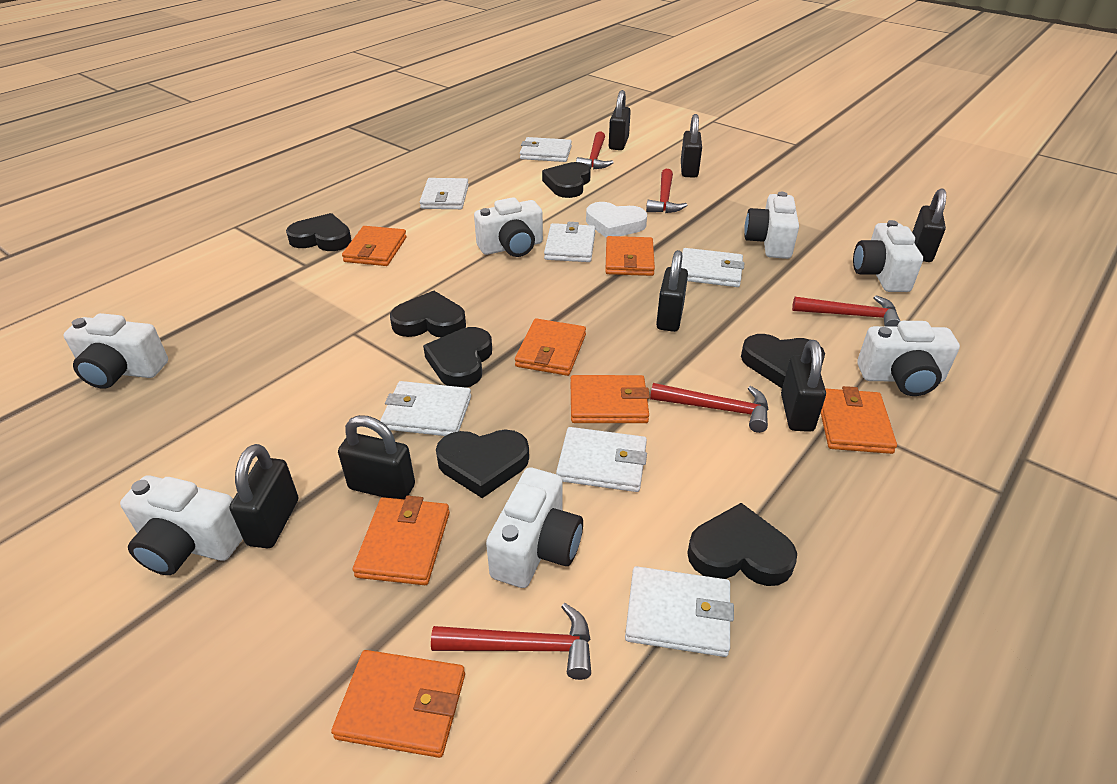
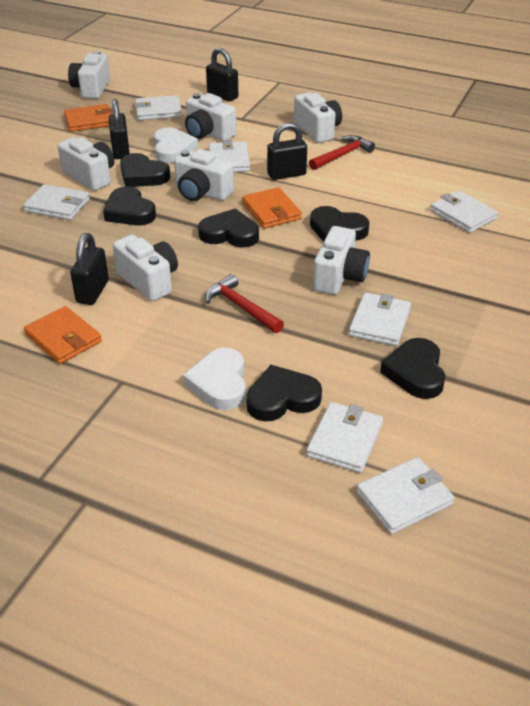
black heart: [286,213,352,251] [390,291,466,337] [423,327,492,388] [436,430,529,498] [542,162,591,198] [687,503,797,586] [741,334,825,388] = 7 -> [103,186,156,225] [120,153,170,187] [198,209,259,247] [246,365,322,421] [310,206,370,242] [380,338,445,399] = 6
black padlock: [230,444,298,548] [338,415,415,499] [609,90,631,150] [656,250,688,332] [681,114,702,178] [781,340,826,432] [912,189,946,262] = 7 -> [70,233,109,305] [109,99,130,159] [206,48,238,101] [267,122,307,180] = 4
orange wallet: [331,650,465,758] [342,226,407,266] [353,496,450,585] [515,318,586,376] [571,375,650,423] [605,236,655,276] [821,386,897,454] = 7 -> [24,306,102,364] [64,104,113,132] [242,187,302,229] = 3
red hammer: [431,603,591,680] [576,131,614,170] [646,169,687,213] [650,383,769,433] [792,295,900,327] = 5 -> [205,274,284,333] [309,135,375,170] = 2
white heart: [586,202,647,238] = 1 -> [154,128,198,163] [183,348,246,410] = 2

